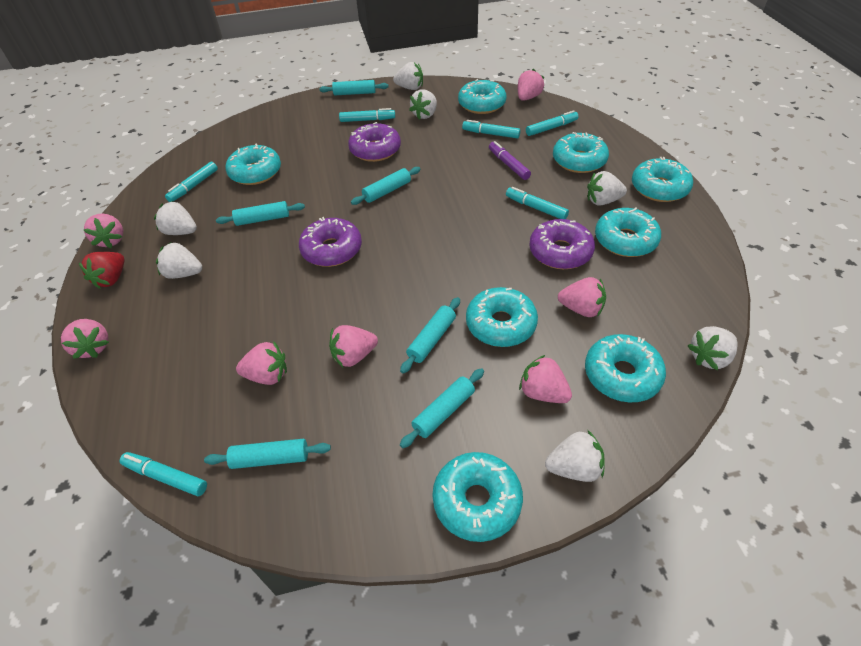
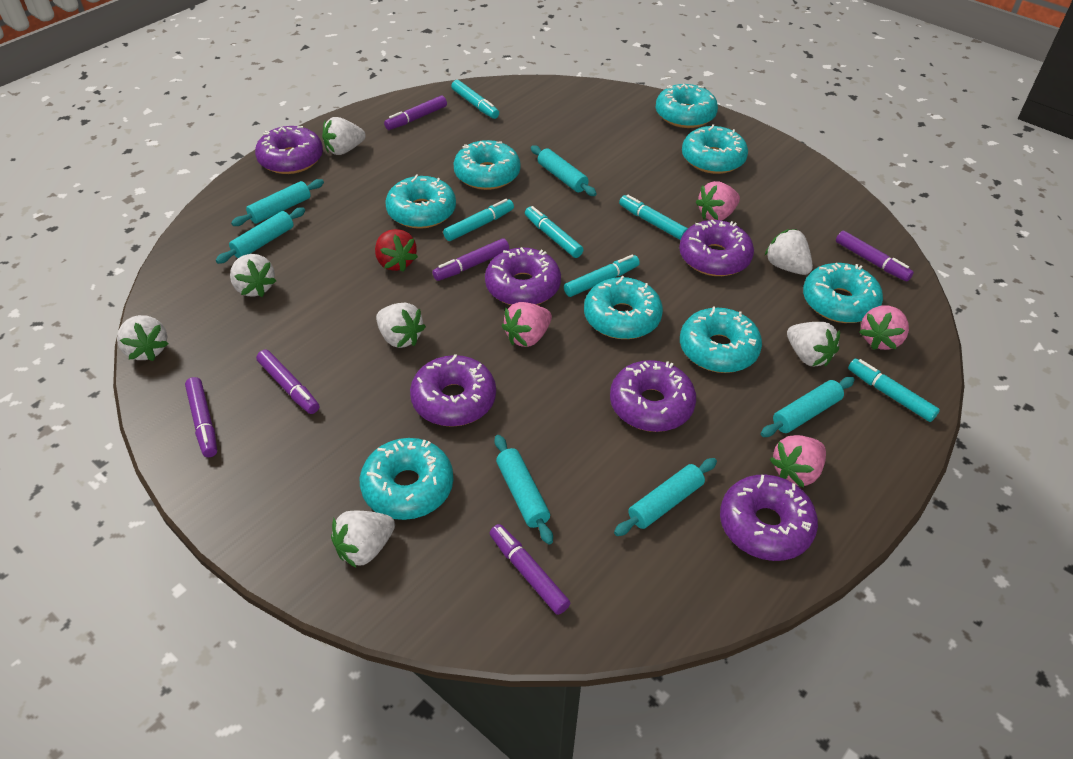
pink strawberry: [61,319,109,359] [84,213,123,248] [236,341,287,385] [329,325,378,367] [518,69,544,101] [519,355,572,403] [558,277,606,317] = 7 -> [502,302,552,347] [696,181,740,221] [770,435,826,488] [859,306,909,350] = 4
purple donut: [299,217,362,267] [348,122,401,162] [529,219,595,269] = 3 -> [255,126,323,174] [410,354,496,427] [485,247,561,305] [610,360,696,432] [679,220,754,276] [720,474,818,561] = 6
purple marker: [489,141,531,180] = 1 -> [185,377,217,457] [256,350,319,414] [384,95,447,130] [432,239,509,281] [490,524,570,615] [836,231,914,281] = 6

